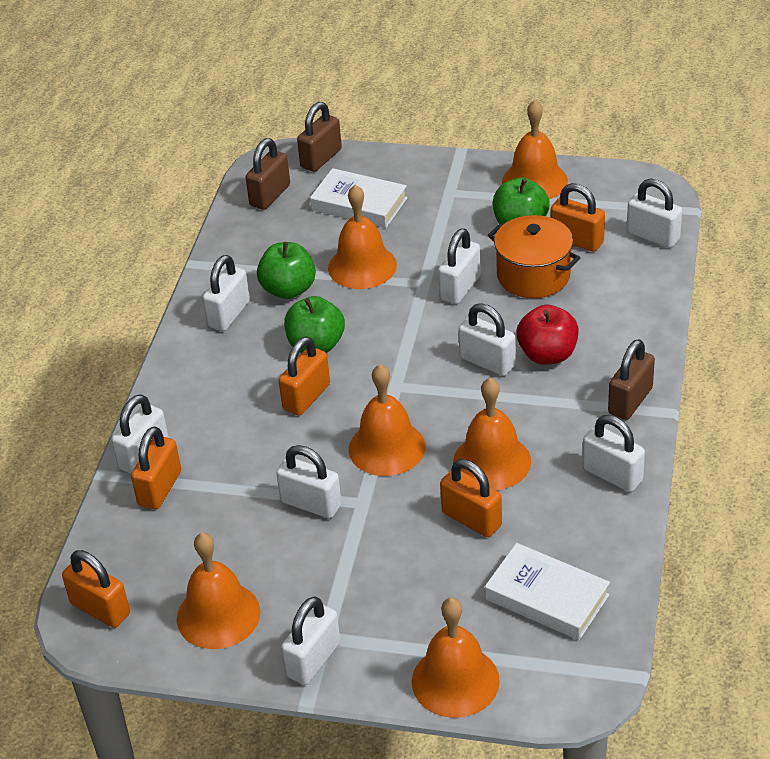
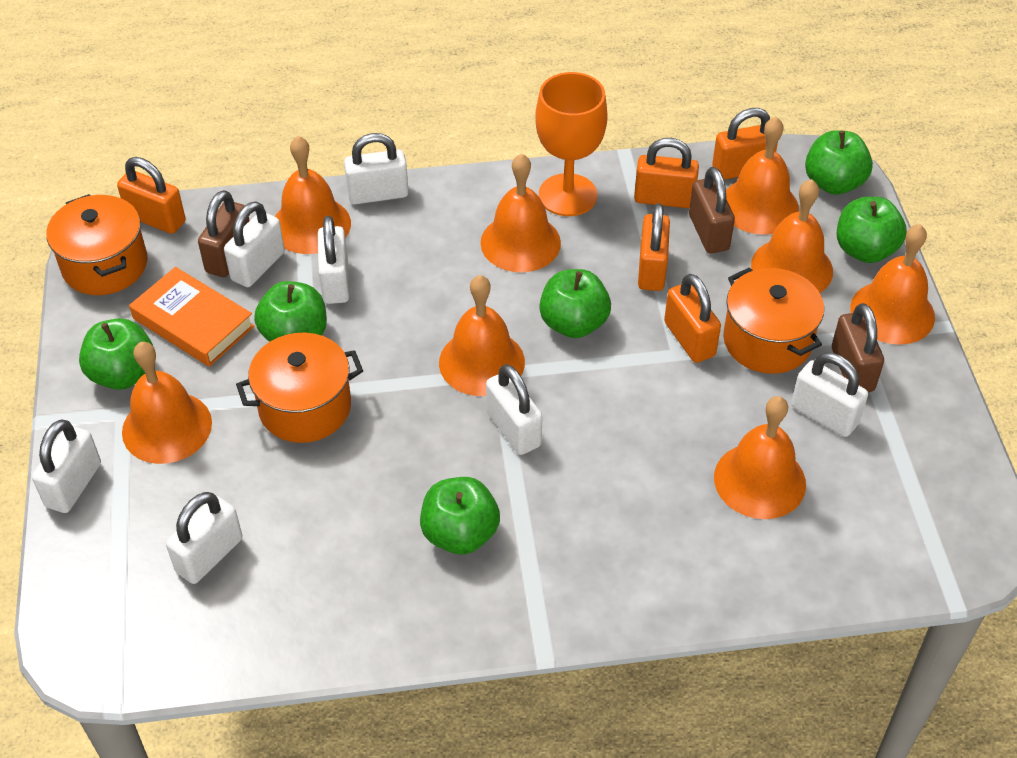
green apple: [257,242,316,299] [284,296,345,353] [493,178,550,224] = 3 -> [79,318,153,390] [254,281,327,342] [420,477,500,554] [539,269,611,338] [805,130,873,195] [837,197,907,263] = 6
orange bell: [177,533,260,649] [328,185,397,289] [349,364,425,476] [412,598,500,718] [453,378,531,490] [502,100,568,199] = 6 -> [122,342,212,464] [275,136,351,254] [439,275,525,396] [481,153,561,272] [714,396,806,519] [726,117,799,235] [751,179,833,293] [850,224,935,345] = 8
orange book: none = 0 -> [129,267,255,367] = 1
orange goblet: none = 0 -> [535,72,608,216] = 1
orange pot: [488,215,580,298] = 1 -> [46,194,147,295] [236,333,363,443] [723,267,824,374] = 3
red apple: [517,305,579,365] = 1 -> none = 0
white book: [310,168,407,228] [485,543,610,640] = 2 -> none = 0
white padlock: [112,394,169,474] [203,255,250,331] [276,445,341,518] [281,596,340,685] [438,228,481,304] [458,303,516,376] [582,415,645,492] [627,178,682,248] = 8 -> [32,419,101,513] [166,492,242,584] [224,201,285,287] [318,216,349,304] [344,133,409,205] [486,364,542,455] [791,353,868,437] = 7

